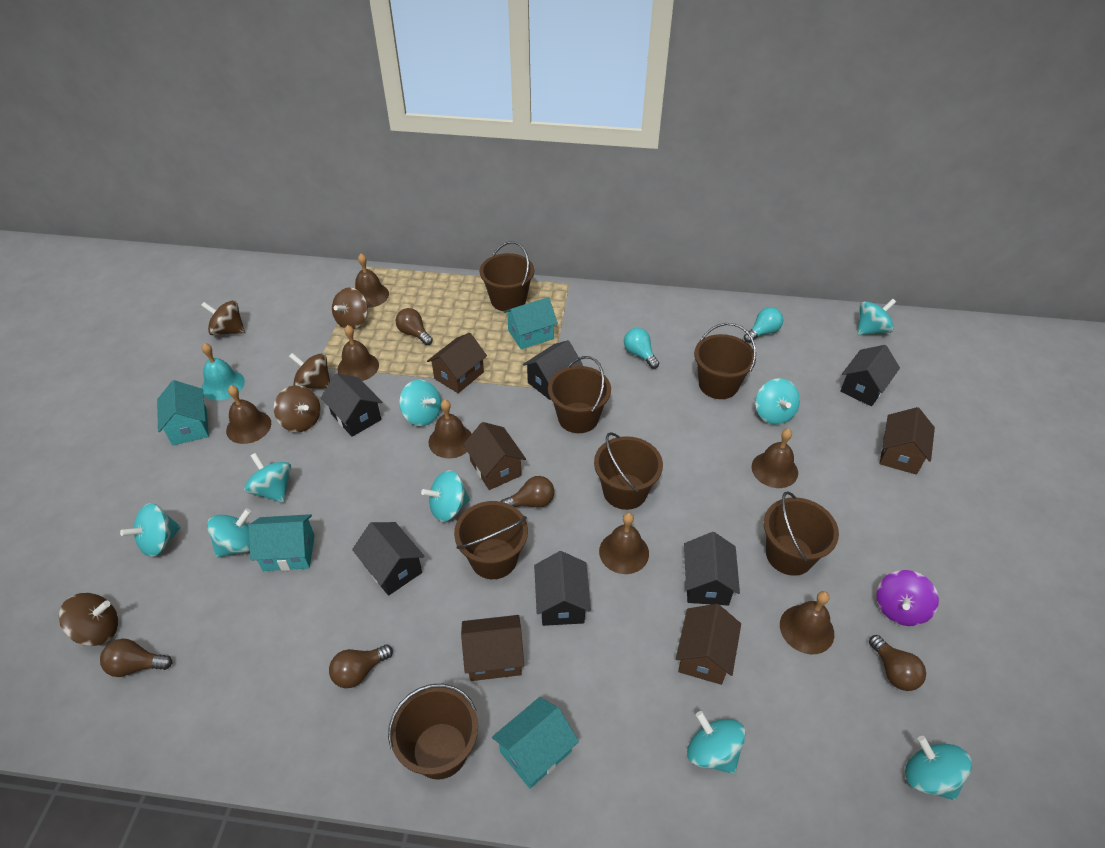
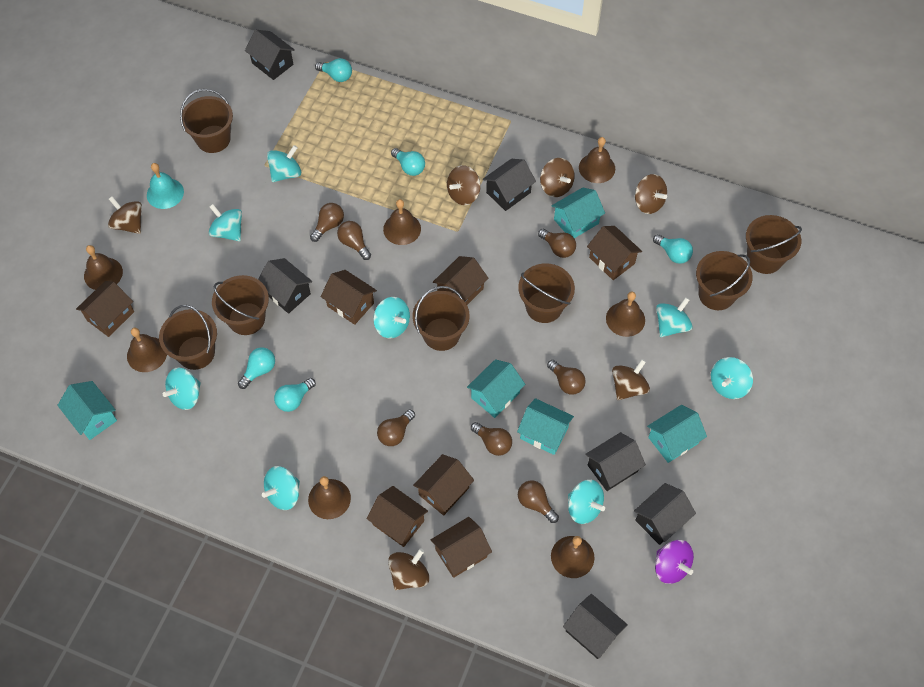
brown house: [427,333,487,393] [461,615,524,681] [463,422,526,490] [676,604,741,685] [880,407,935,475] = 5 -> [76,281,134,337] [321,270,377,325] [366,486,428,547] [413,454,474,516] [431,517,492,578] [433,256,488,305] [587,226,642,280] = 7
brown light bulb: [100,639,172,677] [329,645,393,688] [396,308,433,345] [501,476,554,508] [869,635,926,691] = 5 -> [310,203,344,242] [337,221,371,260] [377,409,415,446] [471,422,512,456] [518,480,559,523] [538,229,576,258] [547,360,586,395] = 7
brown spinning top: [59,593,118,646] [201,300,245,336] [274,385,321,432] [289,353,330,389] [332,287,368,329] = 5 -> [108,196,142,234] [388,548,429,590] [447,165,481,205] [540,158,575,197] [612,359,650,400] [635,174,667,214] = 6
turquoise house: [157,380,209,446] [248,514,315,571] [492,697,579,789] [504,297,558,349] = 4 -> [57,381,117,440] [467,359,525,418] [517,398,574,455] [552,188,605,238] [647,405,707,463] = 5
turquoise light bulb: [624,328,659,369] [744,307,783,343] = 2 -> [238,347,275,389] [274,378,316,412] [315,58,352,82] [391,148,425,176] [653,234,693,264] = 5
turquoise spinning top: [120,503,181,557] [207,509,251,558] [244,453,291,503] [399,380,441,426] [421,470,470,522] [687,711,746,774] [756,379,800,425] [857,299,896,335] [905,736,972,801] = 9 -> [163,367,201,410] [209,204,242,241] [262,466,300,510] [267,145,301,182] [373,297,410,338] [568,480,605,524] [656,297,693,337] [711,357,753,399] = 8

